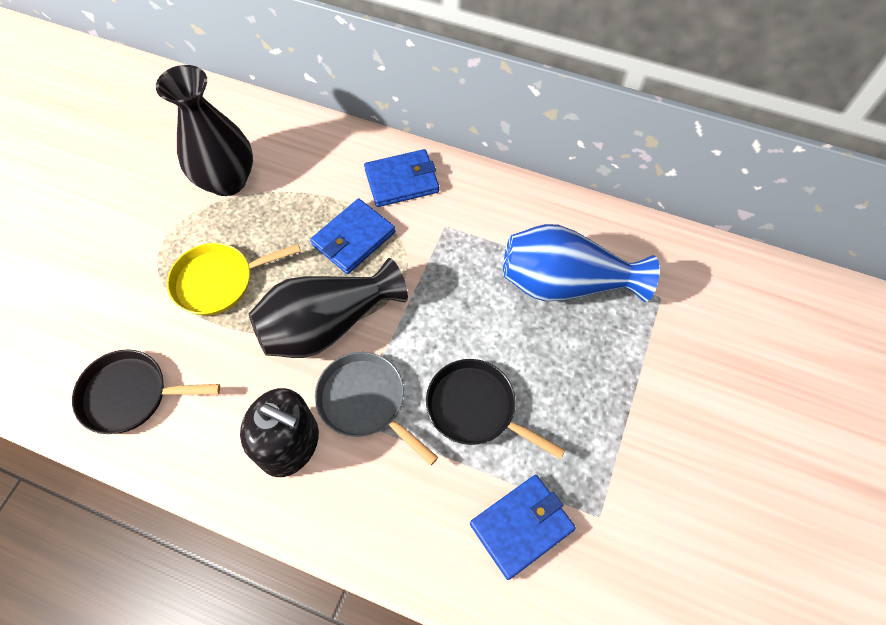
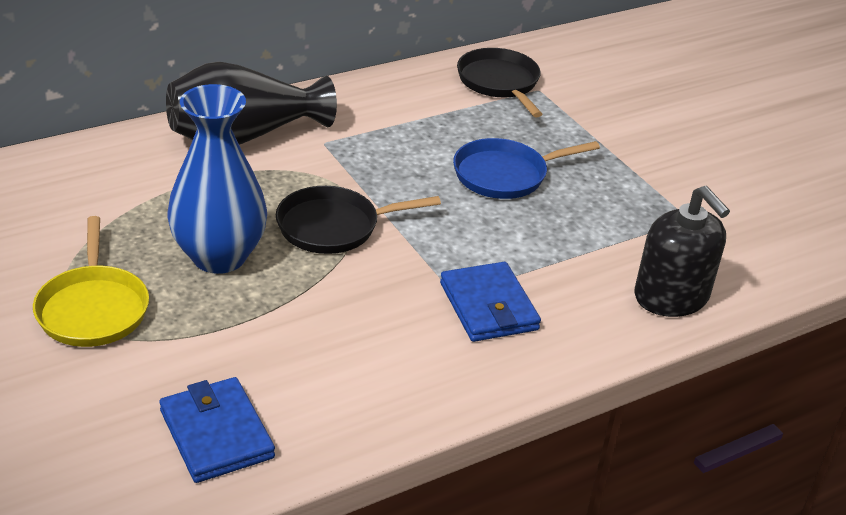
black vase: [156,65,253,196] [249,258,408,358] = 2 -> [166,61,337,145] = 1
blue pan: none = 0 -> [453,138,600,199] = 1
blue wallet: [310,199,395,274] [364,149,439,207] [470,475,576,580] = 3 -> [159,377,275,483] [440,262,541,342] = 2
grey pan: [315,352,438,465] = 1 -> none = 0

